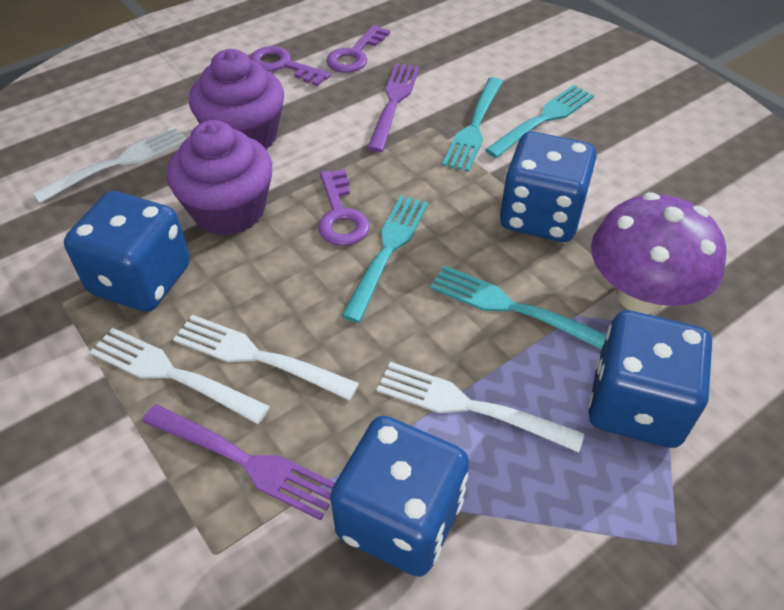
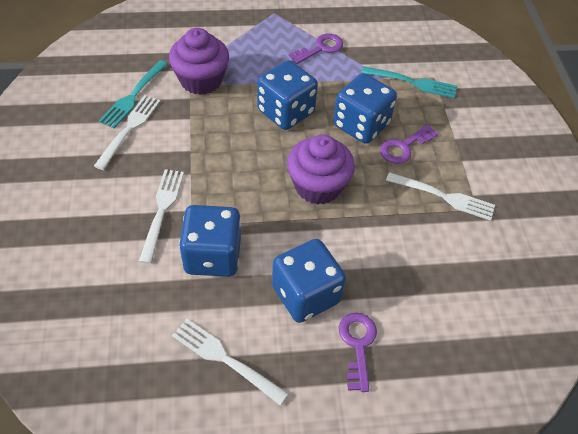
purple fork: [142,404,335,520] [367,63,420,152] = 2 -> none = 0
purple mushroom: [591,192,726,314] = 1 -> none = 0
turquoise fork: [341,196,428,323] [430,265,607,350] [442,77,503,172] [485,85,594,158] = 4 -> [99,60,168,128] [361,66,457,98] = 2

